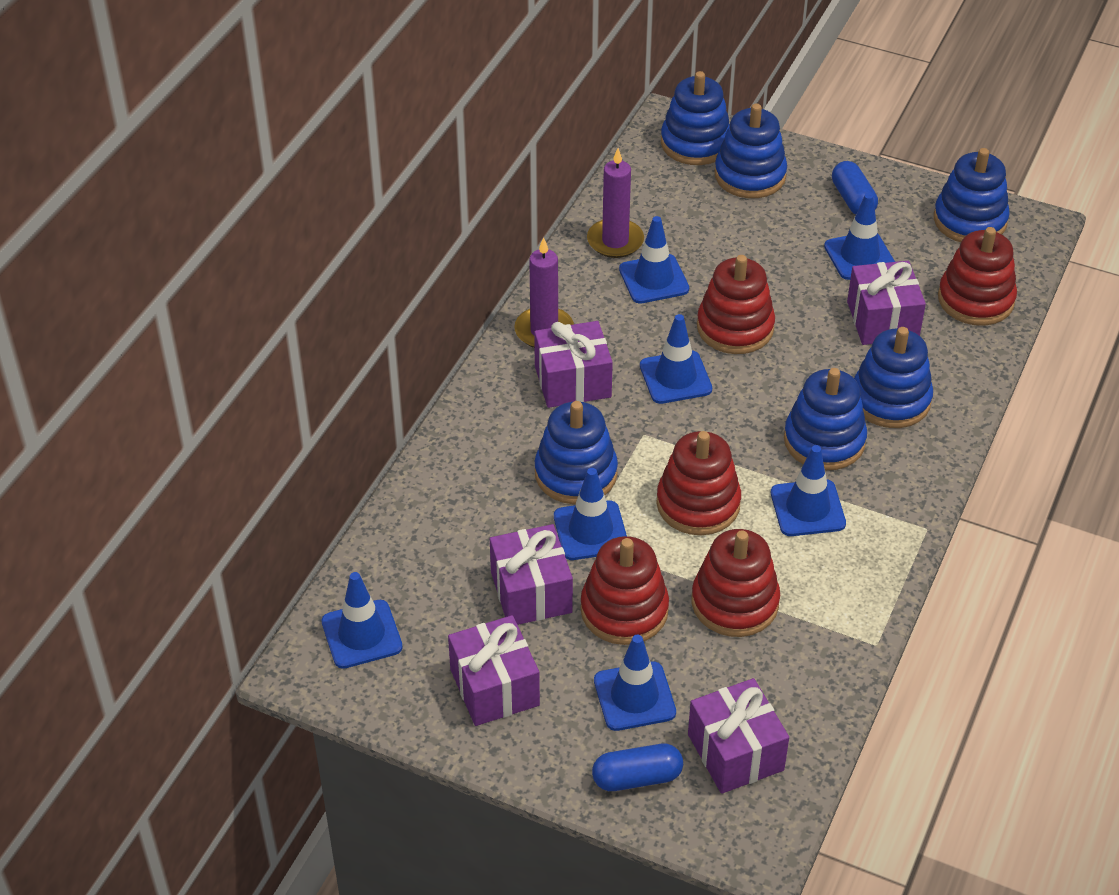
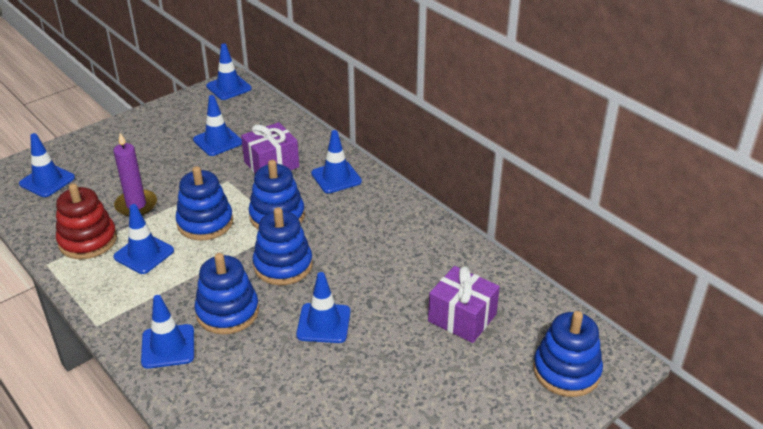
blue capsule: [592,744,683,791] [832,161,878,215] = 2 -> none = 0
blue stacking toy: [535,401,618,504] [661,71,730,165] [715,103,787,198] [784,368,867,470] [854,327,933,428] [934,148,1010,242] = 6 -> [175,166,233,241] [195,253,259,334] [248,160,305,230] [253,207,313,285] [533,311,603,397] = 5
purple candle: [514,237,574,348] [587,148,644,258] = 2 -> [113,133,157,217] = 1
purple gift: [448,615,540,726] [490,524,573,625] [534,321,613,408] [688,678,789,794] [847,261,926,345] = 5 -> [241,122,299,173] [428,266,500,343] = 2
red stacking toy: [580,536,669,645] [656,431,741,535] [692,529,780,637] [697,255,775,354] [938,227,1017,326] = 5 -> [56,183,117,259] = 1

